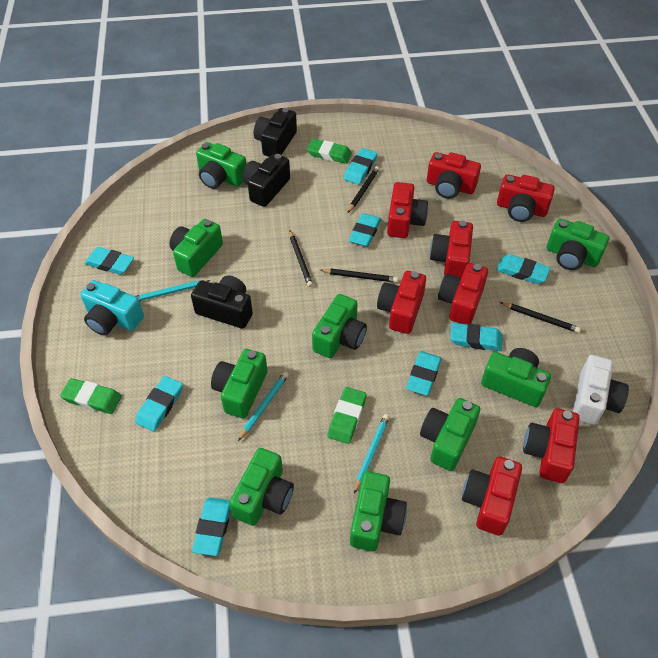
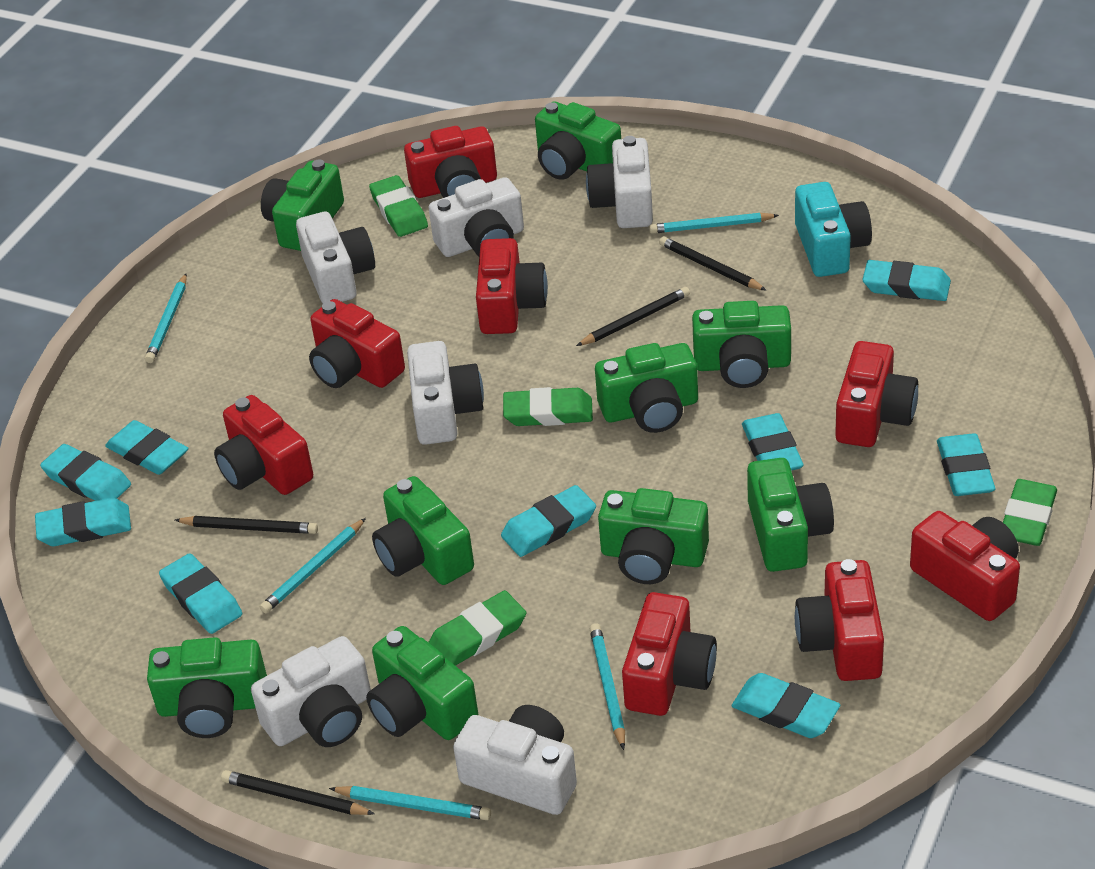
black camera: [191,276,253,329] [242,153,290,207] [254,108,297,157] = 3 -> none = 0
green eraser: [60,378,122,414] [307,139,352,164] [328,387,367,444] = 3 -> [369,175,428,237] [428,590,526,666] [503,387,593,426] [1003,479,1057,546] = 4
turquoise eraser: [84,247,134,275] [135,376,183,431] [192,497,231,556] [344,148,378,185] [349,213,381,247] [406,351,442,396] [450,322,503,351] [496,254,550,284] = 8 -> [35,498,131,546] [40,444,131,501] [105,420,189,475] [159,553,242,634] [501,485,596,557] [732,673,840,738] [742,413,804,471] [862,260,951,301] [937,433,995,496] = 9
turquoise pencil: [135,280,210,301] [238,372,289,441] [354,414,390,494] = 3 -> [145,274,187,363] [260,518,366,614] [329,786,491,820] [590,623,625,750] [649,213,779,234] = 5
white camera: [573,355,629,425] = 1 -> [251,636,371,747] [296,212,375,303] [407,341,484,445] [429,177,524,257] [453,705,577,815] [586,136,653,228] = 6

